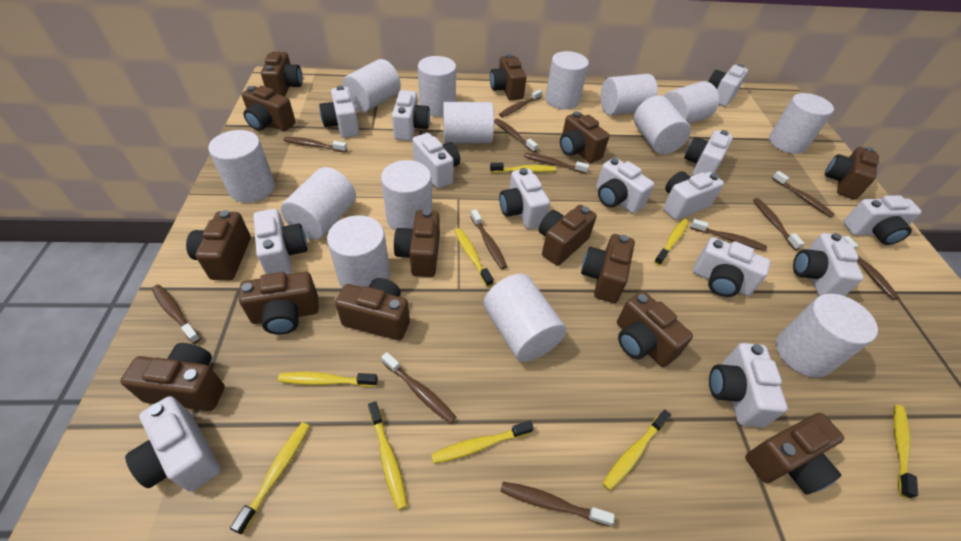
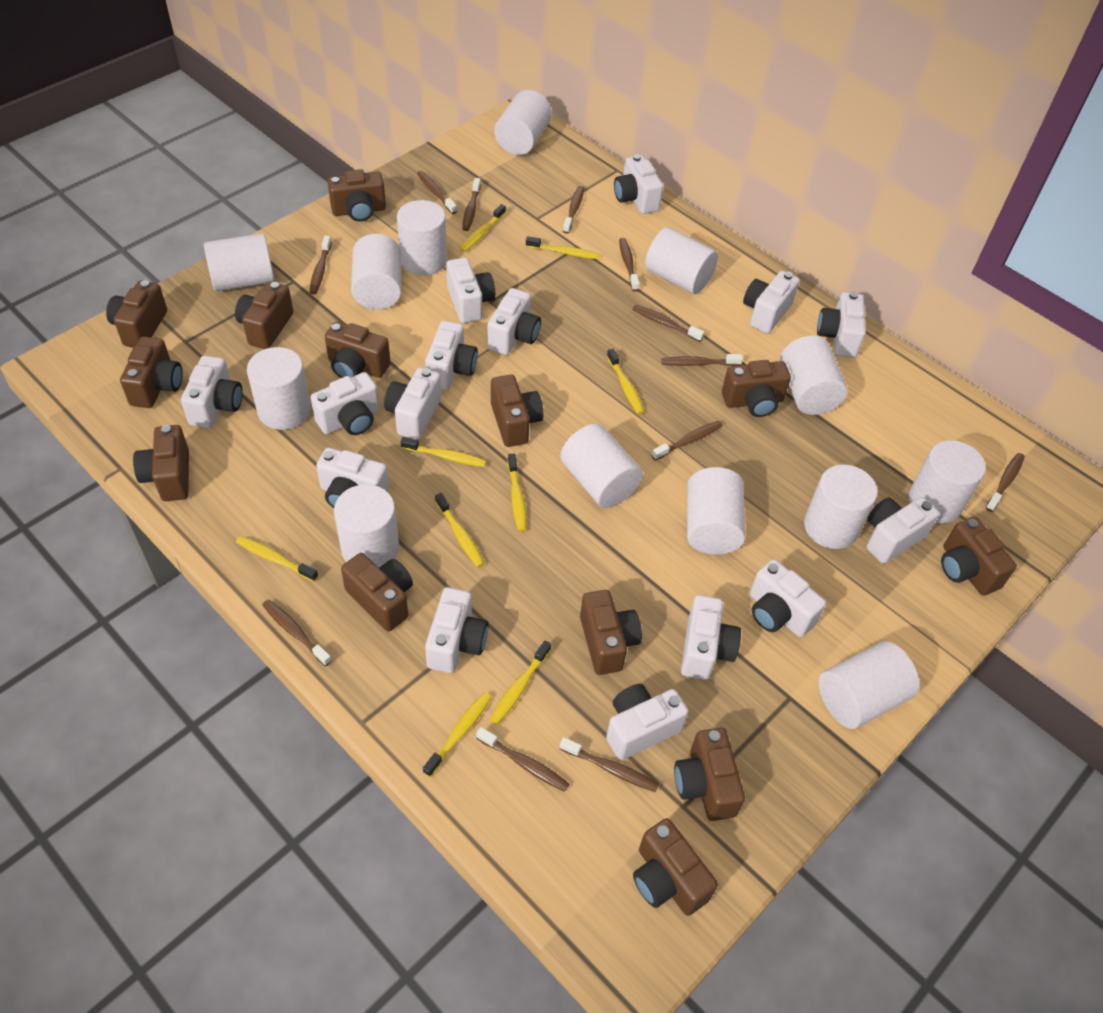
brown camera: [120,343,225,411] [186,210,251,280] [239,272,319,335] [242,86,296,131] [261,52,303,97] [335,278,410,340] [394,209,440,277] [490,54,527,100] [539,205,597,266] [560,112,610,163] [581,234,635,303] [617,291,693,367] [745,413,844,495] [825,147,879,200] = 14 -> [106,280,167,348] [120,337,183,408] [133,425,189,501] [235,282,293,349] [325,321,391,378] [327,169,386,222] [341,553,413,631] [491,375,544,447] [580,590,642,675] [633,818,718,916] [674,728,745,821] [722,360,791,417] [941,517,1017,596] = 13
white camera: [125,396,221,492] [253,209,307,275] [319,85,359,138] [392,90,430,141] [412,133,460,189] [499,168,550,229] [596,158,654,214] [663,171,724,220] [684,130,733,176] [693,237,771,297] [708,64,748,107] [709,343,788,428] [793,233,864,296] [843,195,922,245] = 14 -> [181,356,243,428] [311,372,380,435] [316,448,389,508] [384,367,441,440] [425,321,478,390] [425,587,488,673] [446,258,495,323] [487,288,541,355] [606,684,688,760] [614,154,663,214] [681,595,741,680] [743,271,800,334] [750,559,826,637] [817,291,866,358] [867,497,939,564] = 15
white cylinder: [208,130,275,203] [281,167,356,240] [327,215,390,288] [342,59,401,113] [381,160,432,231] [418,56,456,117] [443,102,494,143] [483,274,566,362] [545,51,589,110] [601,74,658,116] [634,95,691,155] [664,81,719,124] [769,93,834,154] [776,294,878,378] = 14 -> [204,233,274,291] [247,347,311,430] [334,484,399,568] [351,234,401,310] [397,200,447,276] [495,90,552,155] [560,424,643,508] [645,227,718,294] [687,467,745,555] [780,336,847,415] [804,465,878,549] [819,641,919,729] [909,440,986,523] = 13

